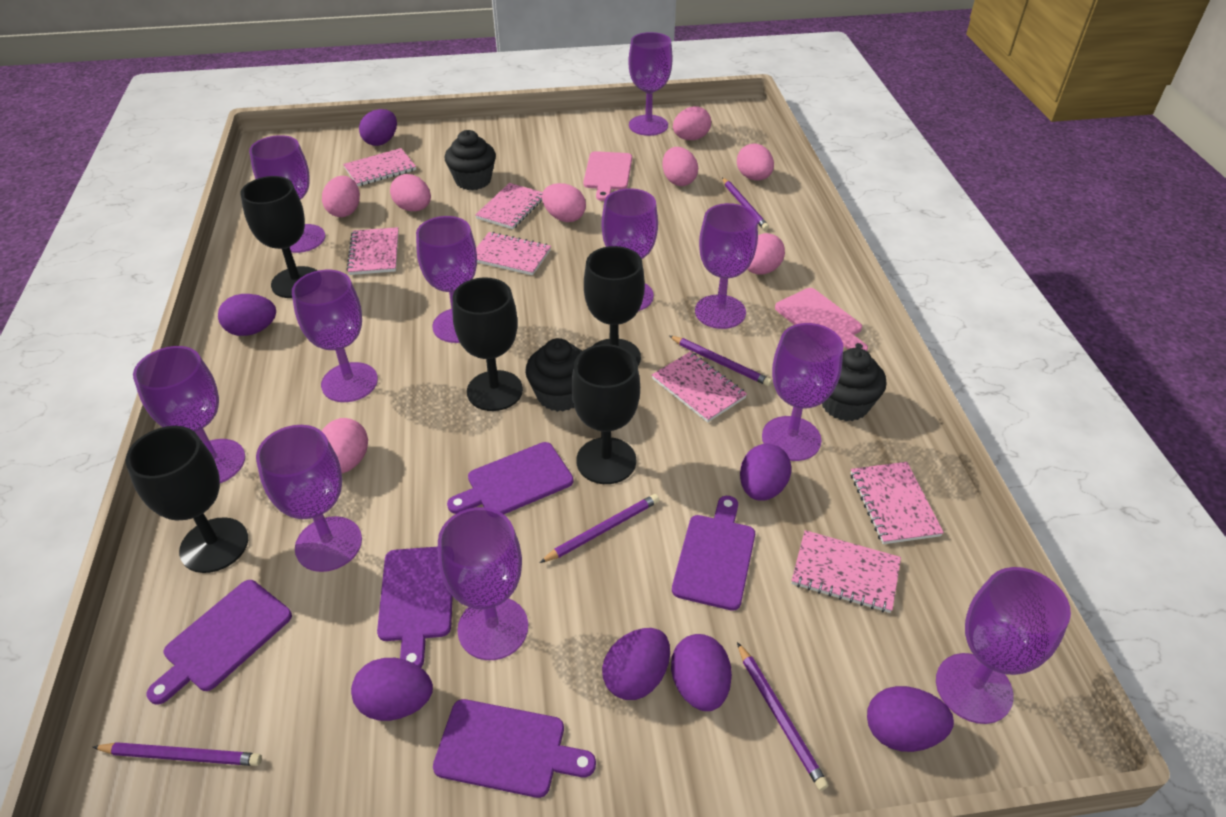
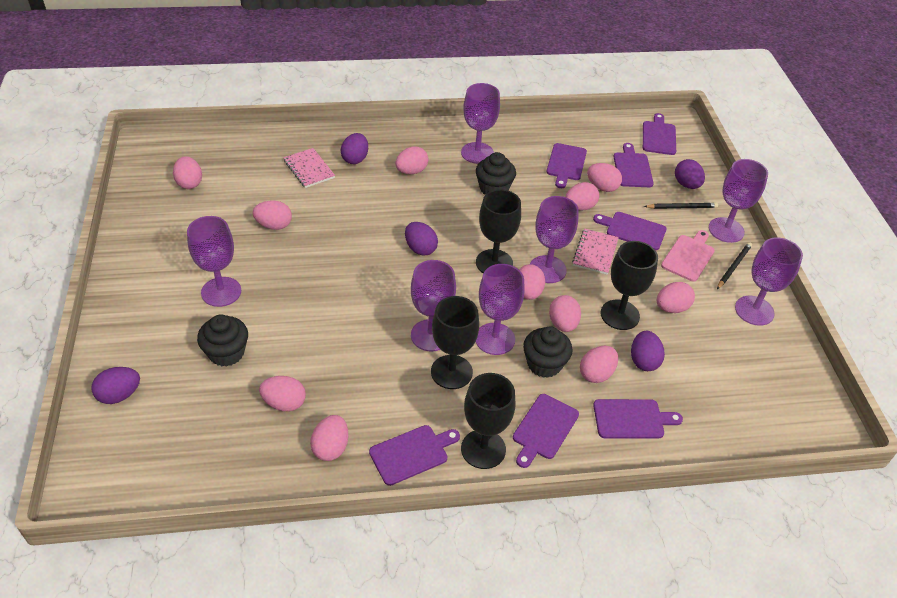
black goblet: [126,426,248,573] [240,176,317,298] [453,277,523,411] [571,344,640,484] [584,246,645,366] = 5 -> [431,296,479,389] [461,373,515,469] [476,189,521,273] [601,241,658,330] = 4
black pencil: none = 0 -> [644,203,718,209] [717,242,752,289] = 2
pink cutting board: [583,151,632,201] [775,288,868,351] = 2 -> [661,230,715,282] = 1
pink egg: [322,176,360,217] [322,418,368,473] [390,174,431,211] [542,183,586,222] [663,147,698,186] [673,106,711,140] [737,143,774,181] [747,233,785,275] = 8 -> [173,156,202,189] [253,201,292,230] [259,376,306,411] [310,415,348,461] [395,146,429,174] [519,264,545,300] [549,295,581,332] [565,182,599,211] [580,346,618,383] [587,163,622,192] [657,282,695,313] = 11
pink notebook: [343,148,416,186] [346,227,399,275] [475,183,543,229] [476,232,551,275] [652,351,747,423] [791,530,901,613] [851,462,944,544] = 7 -> [283,148,335,188] [572,229,619,275] = 2
purple cutting board: [147,580,292,705] [377,547,453,668] [433,699,596,798] [447,442,573,514] [672,496,755,611] = 5 -> [369,425,460,486] [513,394,579,468] [546,143,587,188] [593,212,667,250] [593,399,683,438] [614,143,654,187] [643,113,676,155] = 7
purple egg: [218,294,276,336] [351,658,433,721] [359,109,397,146] [602,628,670,700] [671,634,732,711] [740,444,791,501] [867,686,954,752] = 7 -> [91,367,140,404] [341,133,368,164] [405,222,438,256] [631,331,665,371] [675,159,705,189] = 5
purple goblet: [133,346,245,483] [249,135,325,253] [256,425,362,572] [292,270,378,402] [416,216,477,343] [438,507,528,660] [602,188,658,311] [628,32,673,136] [695,203,758,329] [762,323,843,461] [936,567,1071,724] = 11 -> [187,216,241,307] [411,260,456,351] [461,83,500,164] [476,264,525,355] [530,196,579,283] [709,159,768,243] [735,237,803,326] = 7
purple pencil: [93,742,262,766] [540,494,659,563] [669,336,772,386] [722,178,769,230] [737,642,829,791] = 5 -> none = 0

